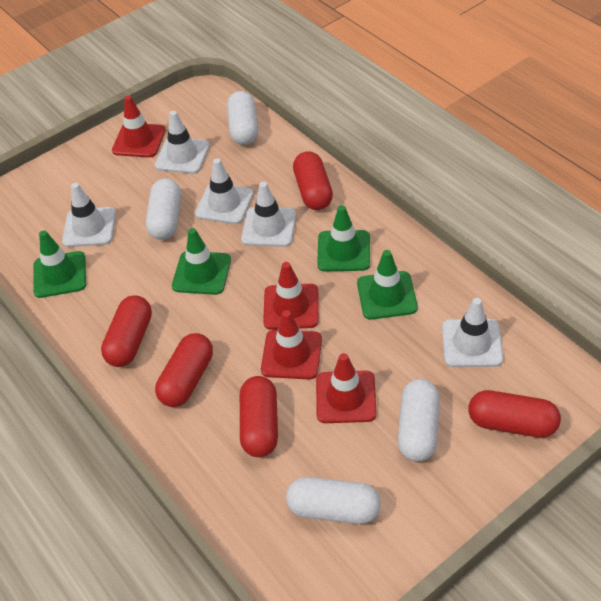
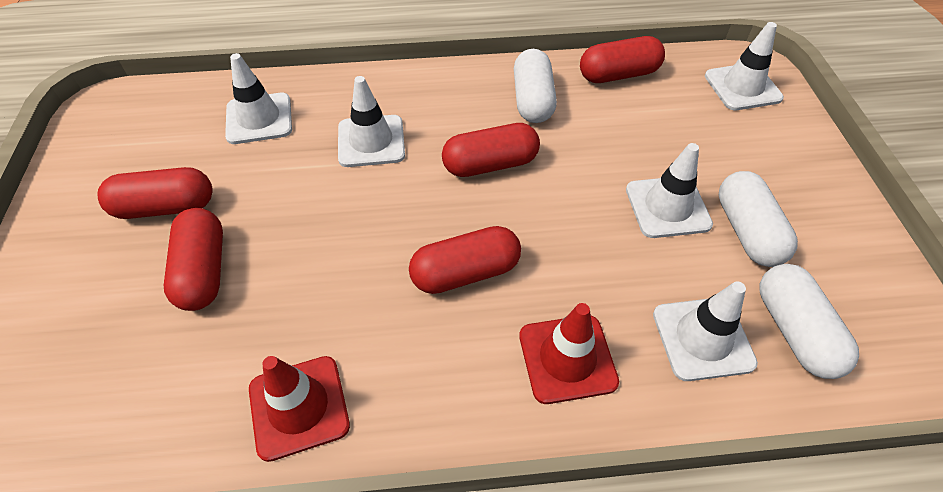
green traffic cone: [33,230,86,298] [172,228,231,295] [317,205,370,271] [357,250,418,320] = 4 -> none = 0
red traffic cone: [112,96,166,158] [261,310,322,379] [263,262,319,330] [316,353,377,423] = 4 -> [249,356,350,462] [519,303,619,404] = 2
white capsule: [146,178,181,240] [227,91,258,145] [286,477,381,524] [398,379,440,462] = 4 -> [514,49,557,123] [719,171,798,267] [760,264,859,379] = 3

